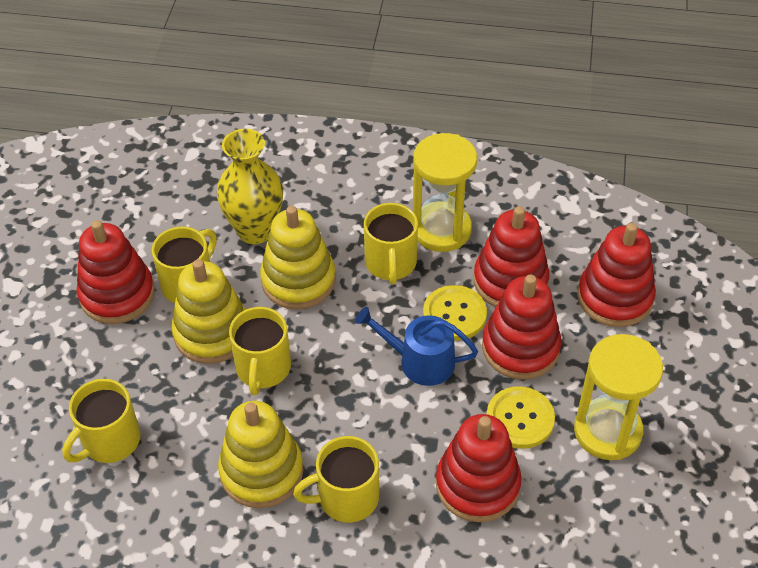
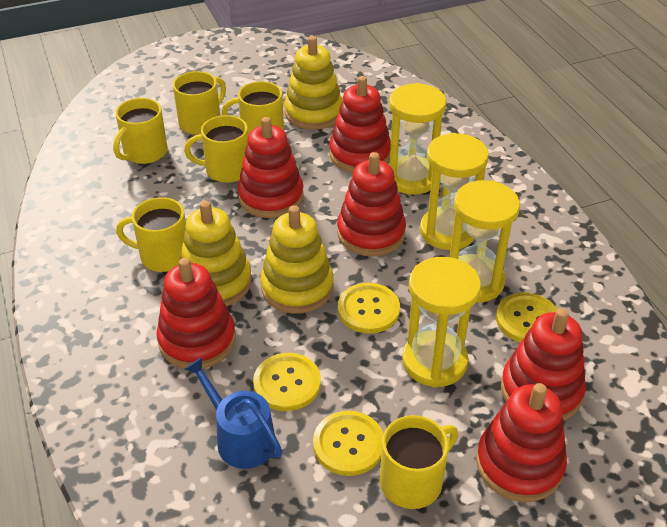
red stacking toy: [77,220,155,324] [436,414,522,522] [474,206,549,307] [482,274,561,380] [577,223,656,327] = 5 -> [156,258,236,369] [237,117,304,218] [329,76,391,173] [337,152,406,256] [476,383,567,502] [501,308,586,421] = 6
yellow button: [423,285,487,341] [487,386,555,449] = 2 -> [253,353,321,411] [313,411,384,476] [338,283,400,334] [496,292,558,342] = 4
yellow hourglass: [413,133,477,252] [574,334,663,460] = 2 -> [388,83,447,195] [402,257,481,388] [420,133,489,250] [450,180,520,303] = 4
yellow mug: [62,379,141,463] [152,227,217,303] [229,307,291,395] [293,436,379,523] [364,203,418,285] = 5 -> [113,98,168,164] [116,197,186,272] [173,71,226,135] [184,115,248,183] [222,81,284,135] [380,415,458,509] = 6
yellow vase: [217,129,283,244] = 1 -> none = 0

